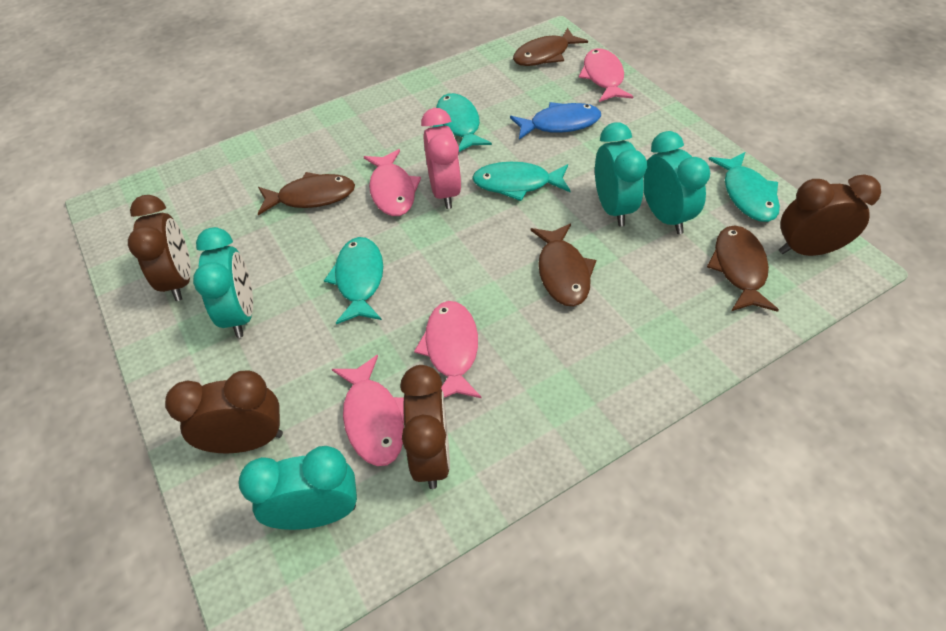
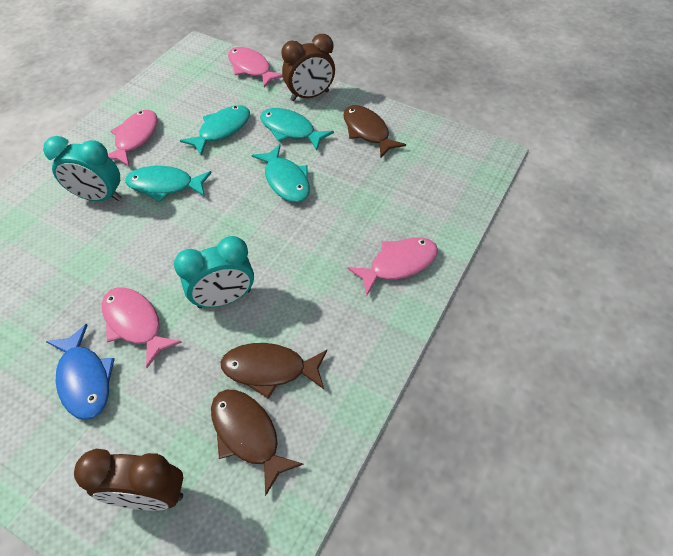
brown clock: [128,195,191,301] [165,371,283,453] [400,365,450,489] [779,174,881,256] = 4 -> [74,449,183,511] [282,34,335,101] = 2
brown fish: [258,172,355,215] [513,27,588,66] [530,223,596,306] [707,225,779,312] = 4 -> [211,390,304,496] [221,343,327,399] [343,105,406,157] = 3
pink clock: [421,108,462,209] = 1 -> none = 0
turquoise clock: [193,227,253,338] [238,446,357,530] [595,122,647,226] [643,131,710,234] = 4 -> [43,136,122,201] [174,236,254,308] = 2

